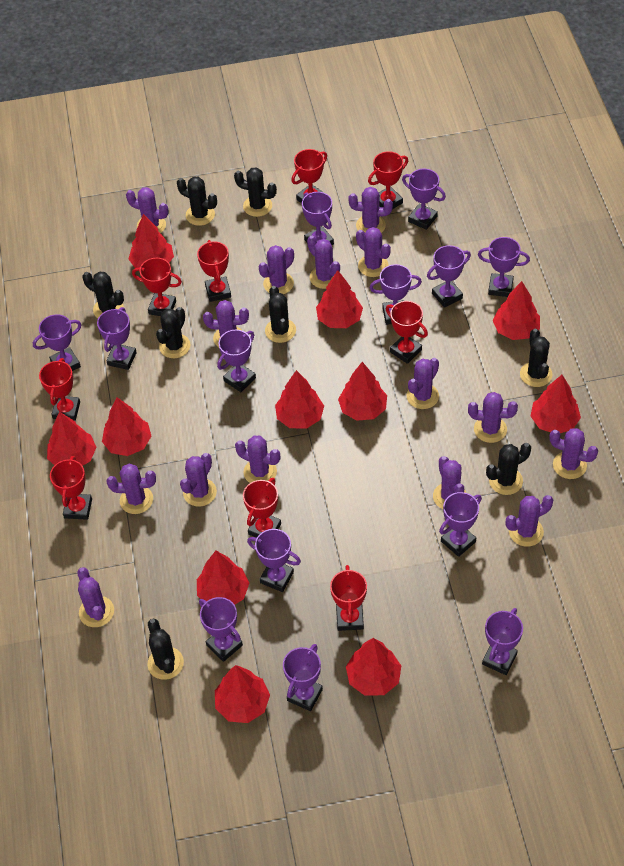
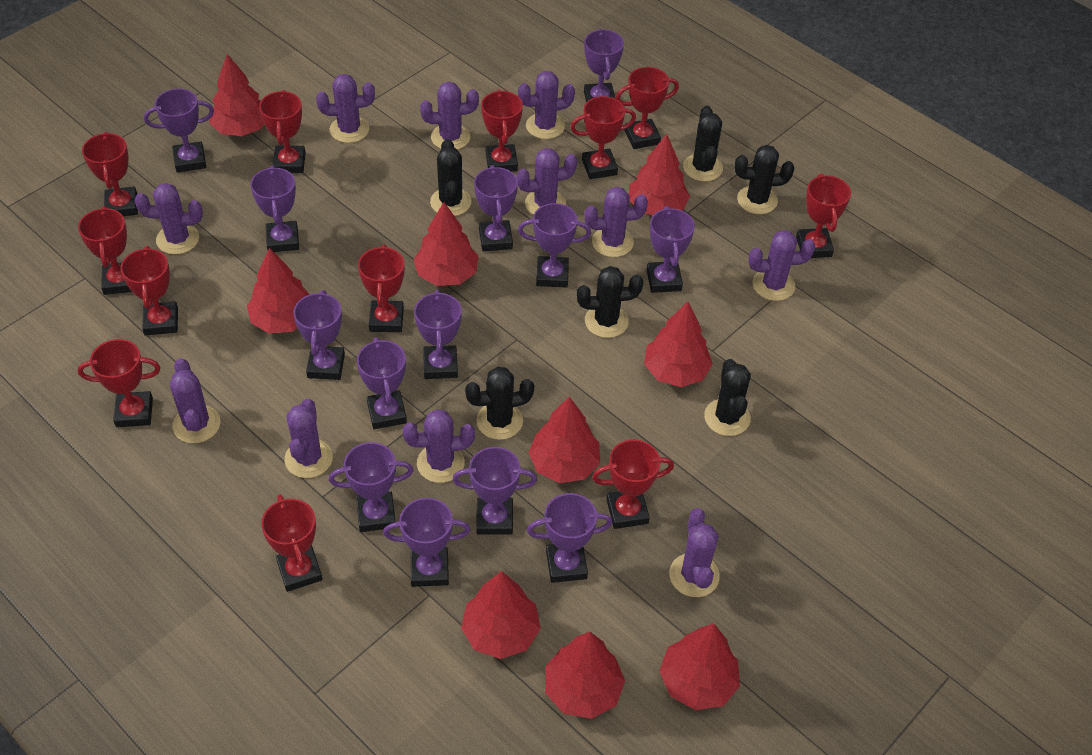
black cactus: [83,272,124,318] [147,619,184,680] [156,307,191,358] [177,177,217,226] [234,167,277,217] [265,286,296,343] [486,443,531,495] [520,329,552,387] = 8 -> [430,139,471,216] [465,367,534,440] [577,266,643,338] [683,106,723,182] [704,359,751,436] [735,145,795,214] = 6
purple cactus: [77,567,114,627] [106,464,156,514] [126,187,169,233] [180,453,217,507] [203,300,249,347] [235,436,280,483] [259,245,294,294] [307,236,340,289] [349,187,393,233] [356,227,391,277] [407,358,439,409] [433,456,466,509] [468,392,518,443] [505,495,553,547] [549,428,598,479] = 15 -> [135,183,203,255] [170,358,220,443] [284,399,333,478] [316,74,375,143] [403,409,475,483] [420,82,479,150] [517,148,577,215] [518,71,575,139] [585,187,648,257] [669,508,720,597] [749,230,815,301] = 11
red tree: [47,412,97,466] [102,397,151,456] [129,214,174,268] [197,551,249,605] [215,665,270,723] [275,370,324,429] [316,270,363,328] [338,362,387,421] [346,638,401,696] [493,281,540,340] [531,375,581,433] = 11 -> [209,54,264,136] [247,248,310,333] [413,202,478,286] [461,571,541,659] [528,397,600,483] [545,632,625,719] [629,134,690,215] [644,302,713,387] [659,624,740,710] = 9
red trophy: [39,358,80,421] [50,456,92,520] [132,258,182,316] [197,240,231,302] [243,478,281,537] [291,149,327,203] [330,565,367,631] [368,151,408,209] [386,301,428,364] = 9 -> [78,206,132,295] [78,339,161,427] [82,132,138,216] [120,246,178,335] [259,90,306,173] [261,494,323,592] [358,244,405,332] [481,90,523,172] [570,96,636,179] [592,439,674,529] [616,67,679,149] [796,173,851,258] = 12

